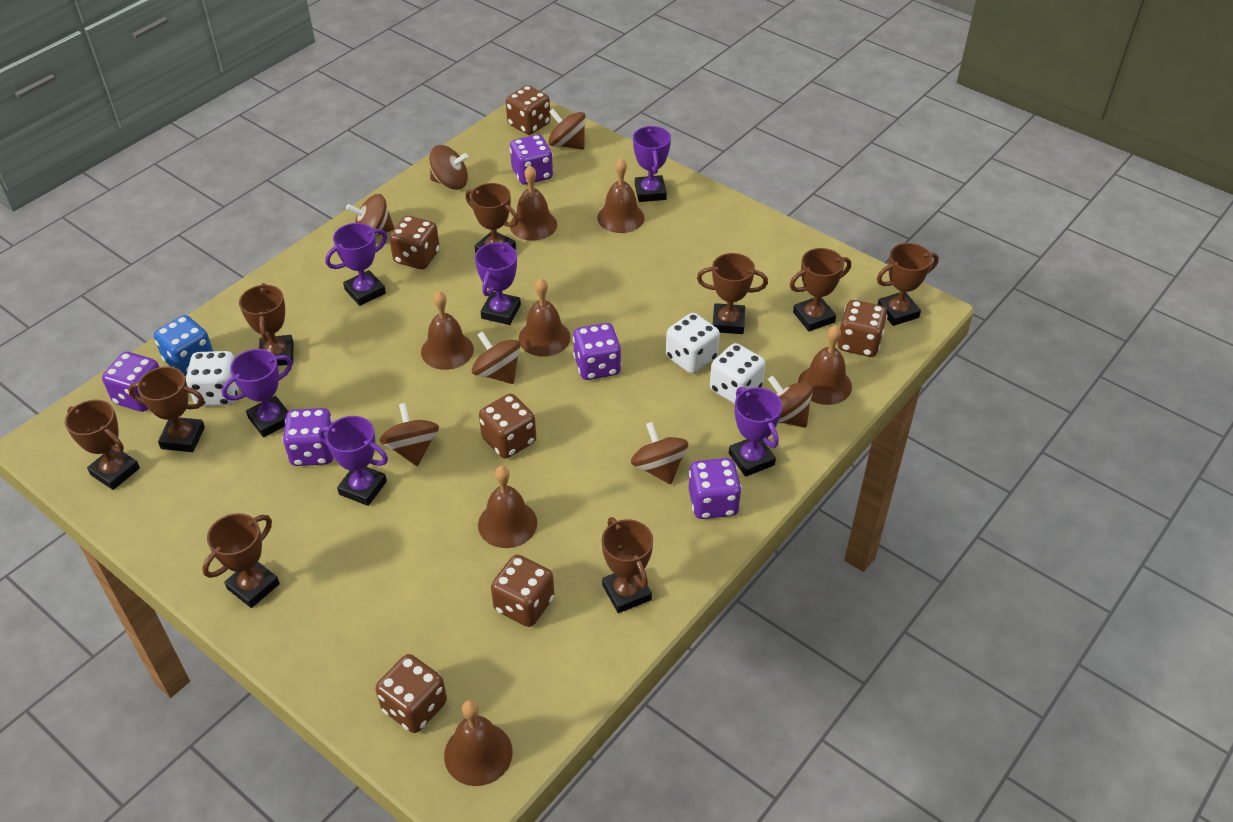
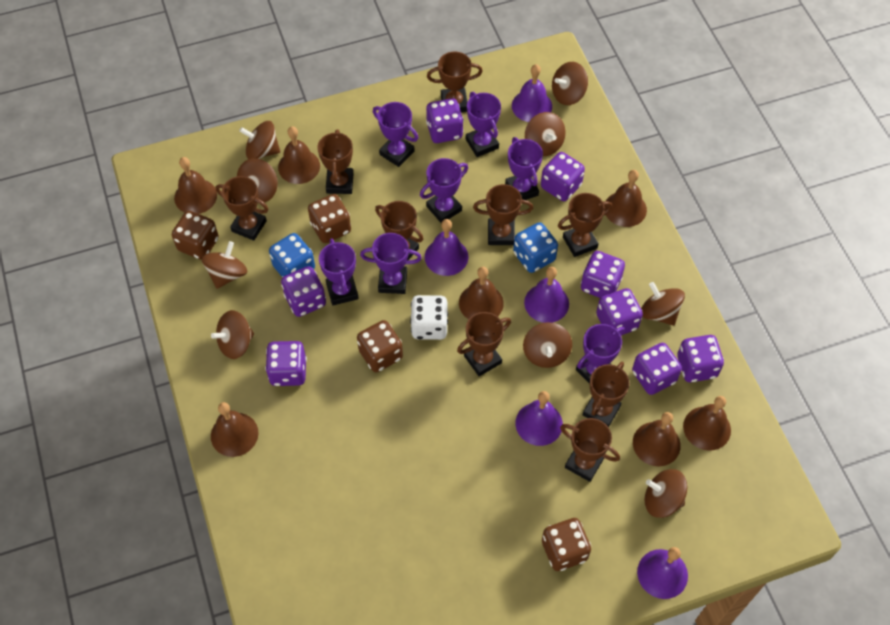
blue dice: [154,315,213,376] = 1 -> [269,233,315,278] [513,222,558,273] = 2
brown dice: [376,654,447,733] [389,216,440,269] [479,394,536,459] [491,555,554,627] [506,85,550,135] [837,300,888,357] = 6 -> [172,211,219,260] [308,194,351,243] [357,320,403,372] [542,518,591,571] = 4
brown spinning top: [346,194,394,237] [380,403,439,466] [430,145,468,190] [472,331,521,384] [548,109,586,150] [631,422,688,484] [768,376,813,428] = 7 -> [201,241,247,289] [211,310,254,359] [237,158,278,203] [239,121,280,159] [523,322,572,368] [525,112,566,156] [552,62,588,105] [641,282,685,326] [644,469,688,518] = 9
purple bell: none = 0 -> [425,219,468,276] [512,64,552,122] [515,391,563,446] [524,267,569,323] [637,547,688,599] = 5
purple dice: [102,352,159,412] [282,408,333,466] [510,135,553,185] [573,323,621,380] [689,458,742,519] = 5 -> [265,341,307,386] [281,266,326,317] [426,98,464,143] [541,152,585,201] [581,251,625,298] [596,288,643,335] [632,343,682,395] [677,335,724,382] = 8
purple trophy: [222,349,293,437] [318,416,388,506] [325,223,387,306] [475,242,521,325] [633,126,671,202] [729,387,782,477] = 6 -> [319,238,359,305] [360,233,422,294] [373,102,418,167] [420,158,468,223] [466,92,501,157] [505,137,543,200] [576,324,625,384] = 7
white dice: [186,351,238,406] [666,313,720,374] [710,343,765,404] = 3 -> [410,295,448,340] = 1

